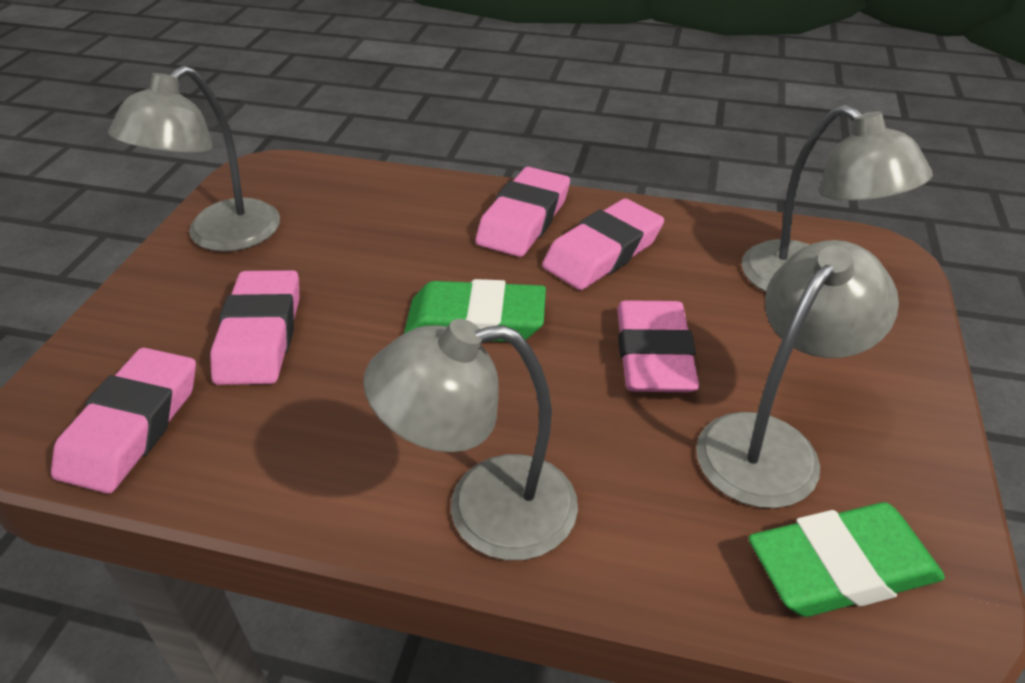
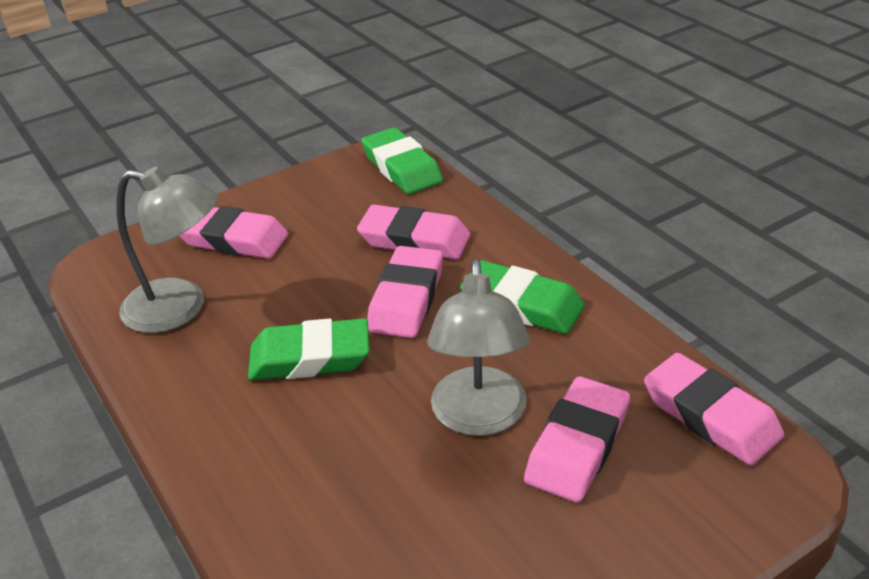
green eraser: [404,279,546,342] [748,502,945,617] = 2 -> [248,318,370,380] [361,127,443,194] [460,260,585,334] = 3
grey lamp: [108,66,280,252] [363,319,578,560] [696,240,899,508] [742,105,933,292] = 4 -> [116,167,218,333] [427,259,530,436] = 2

